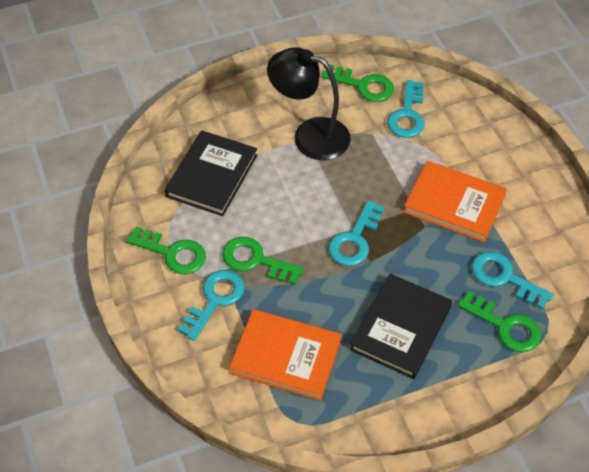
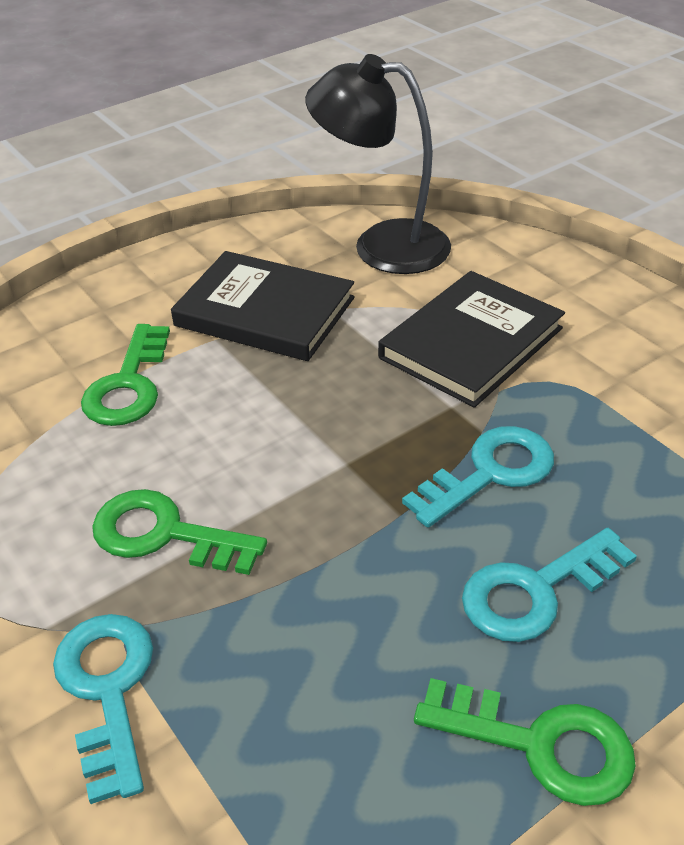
green key: [126,226,206,274] [222,237,304,285] [321,64,394,102] [458,291,541,352] = 4 -> [81,324,170,426] [92,489,267,575] [414,678,636,806] = 3
orange book: [229,309,342,400] [403,161,507,242] = 2 -> none = 0
turquoise key: [178,270,245,341] [328,200,385,266] [387,80,424,138] [471,251,554,309] = 4 -> [53,614,153,804] [402,426,554,528] [462,528,637,642] = 3

